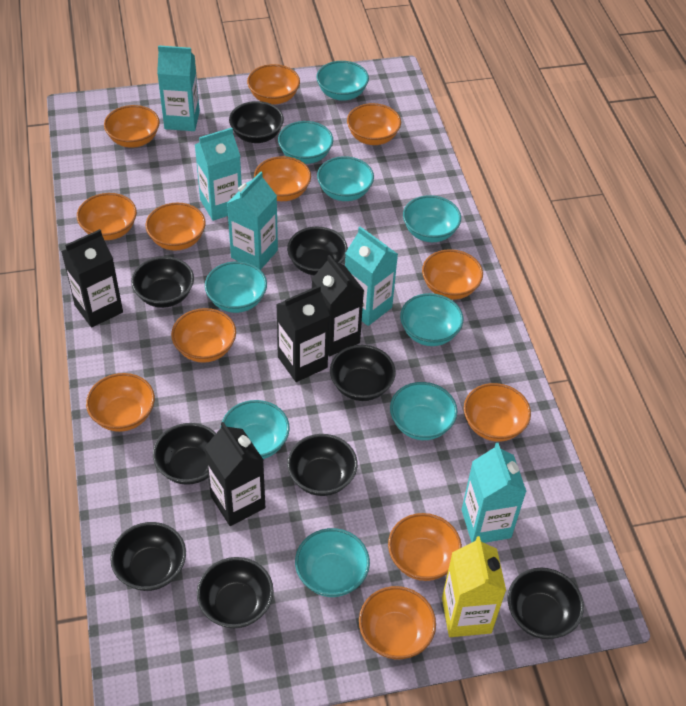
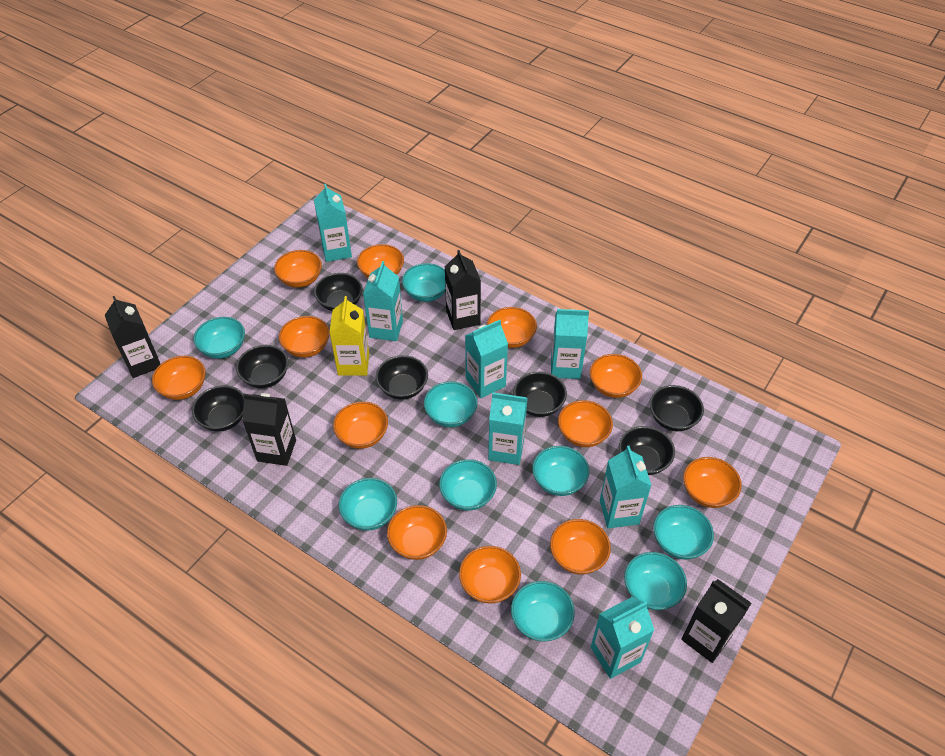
black bowl: [110,522,186,591] [131,256,194,308] [153,423,216,485] [197,557,274,628] [229,101,284,143] [287,227,348,275] [287,434,357,496] [330,345,396,401] [508,568,584,639] = 9 -> [192,385,244,432] [236,345,288,388] [314,273,363,311] [376,355,428,400] [513,372,567,417] [619,426,675,475] [649,385,704,431] = 7
turquoise carton: [157,45,200,131] [195,128,242,221] [227,171,278,270] [345,227,398,326] [462,443,527,543] = 5 -> [314,184,352,262] [363,261,403,341] [465,320,508,398] [488,392,528,465] [551,309,589,379] [591,597,654,679] [600,446,651,529] = 7

